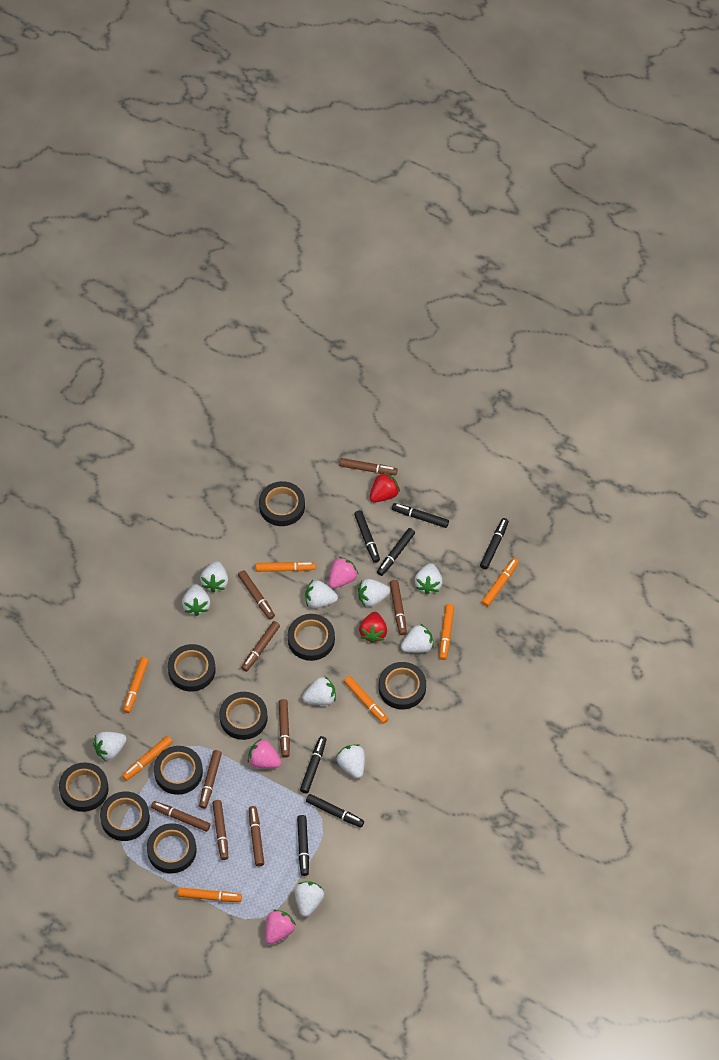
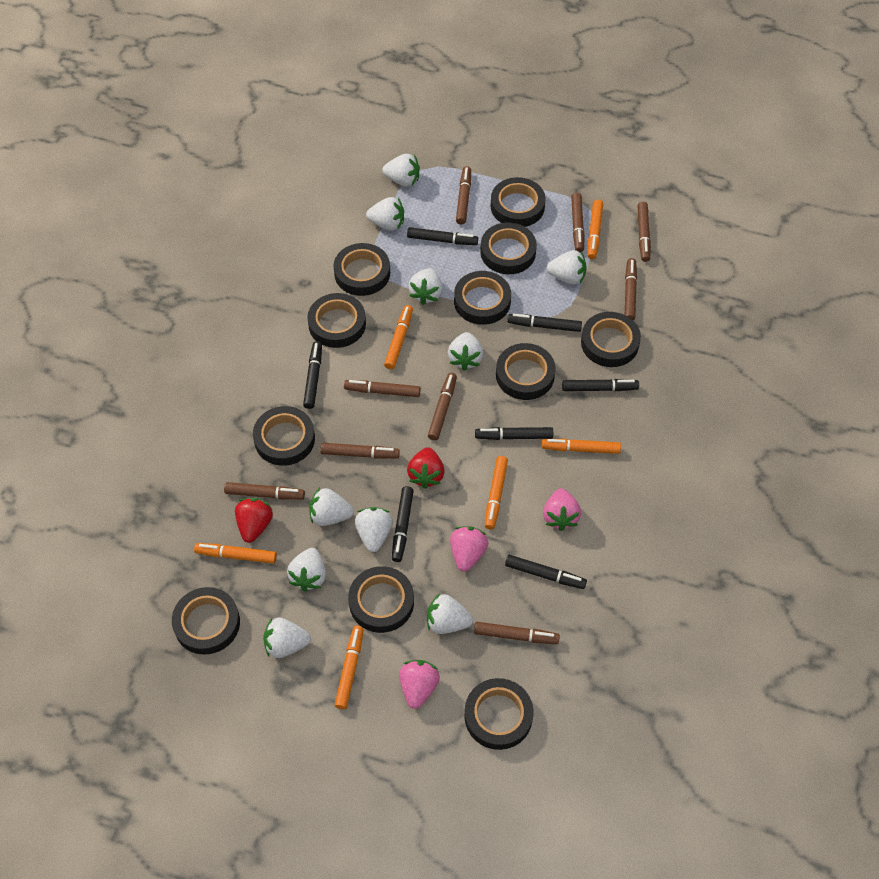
black tape: [59,762,109,812] [100,792,150,841] [147,823,197,873] [154,746,203,795] [168,644,216,692] [219,692,268,740] [259,481,305,526] [288,614,335,661] [379,662,426,709] = 9 -> [172,587,240,655] [253,406,315,466] [307,293,366,348] [333,243,390,296] [348,566,414,633] [454,271,511,325] [464,678,534,750] [480,222,537,274] [491,177,546,227] [496,343,556,400] [581,312,641,367] = 11
orange marker: [122,736,173,781] [123,657,149,713] [178,887,242,902] [256,562,316,572] [344,676,388,724] [439,604,454,660] [482,558,519,607] = 7 -> [194,543,277,564] [335,626,364,709] [384,305,413,369] [485,456,508,529] [542,439,621,454] [588,200,603,259] = 6

